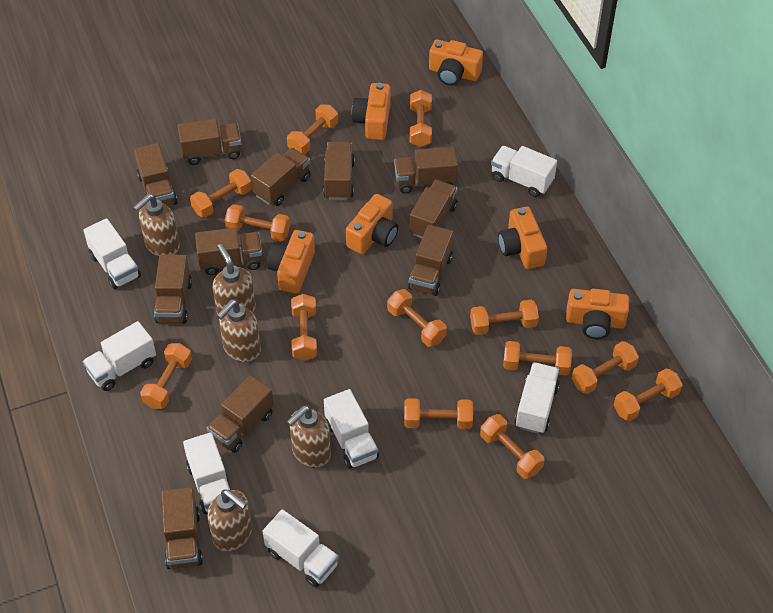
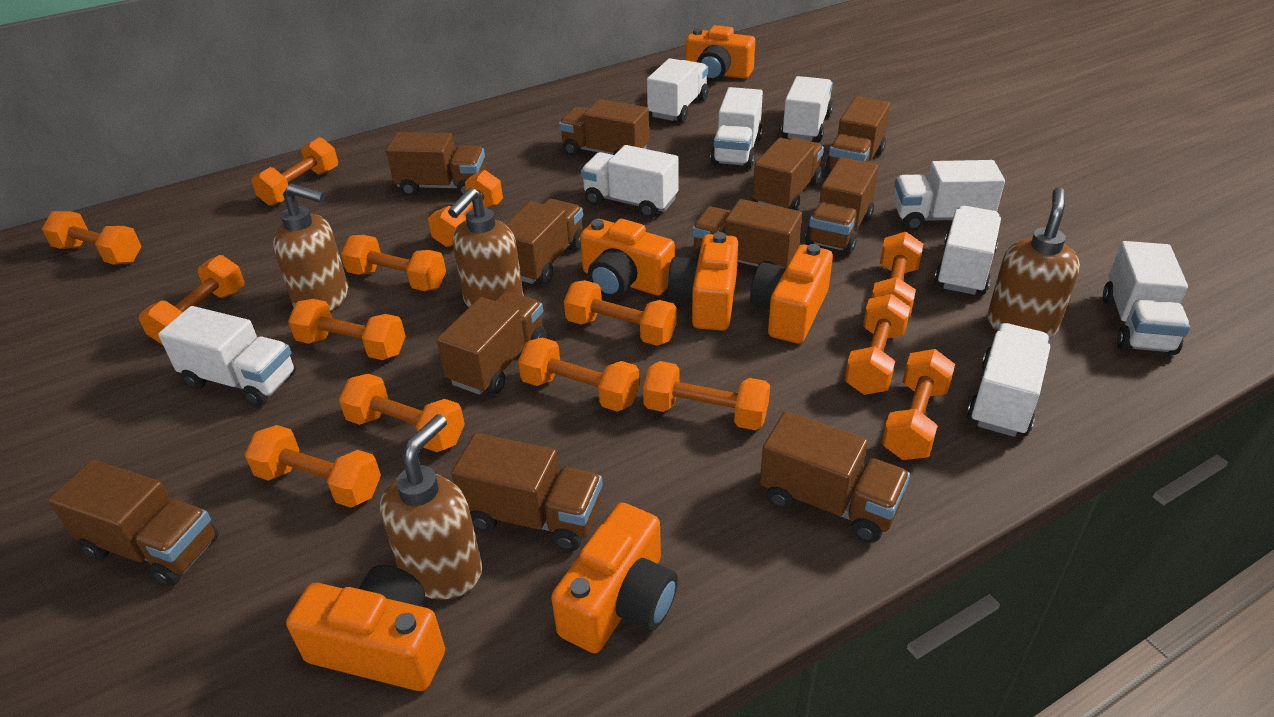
brown soap dispenser: [133,194,180,257] [207,490,252,551] [213,244,256,314] [217,299,261,362] [287,405,331,468] = 5 -> [273,183,348,311] [380,415,482,600] [448,187,523,307] [987,188,1080,339] = 4
orange dumbbell: [140,343,192,409] [190,169,252,218] [225,204,290,241] [287,105,338,155] [291,294,317,361] [387,289,447,347] [404,398,473,429] [410,90,432,147] [470,300,539,335] [480,414,544,479] [503,341,572,376] [572,341,639,394] [614,368,683,421] = 13 -> [42,211,142,265] [139,255,244,345] [245,425,381,508] [251,137,338,206] [288,299,405,360] [339,374,465,452] [341,235,446,291] [428,170,503,247] [518,337,639,412] [564,280,677,346] [643,361,770,430] [845,294,911,395] [872,232,923,317] [882,349,955,460] = 14
white truck: [83,218,141,289] [83,321,156,391] [183,432,230,514] [263,509,339,587] [324,389,379,469] [491,146,557,197] [515,362,559,434] = 7 -> [158,306,296,407] [581,145,679,218] [647,58,709,122] [710,87,763,169] [781,76,833,142] [894,160,1005,231] [934,206,1001,295] [967,323,1050,437] [1103,241,1190,355] = 9

